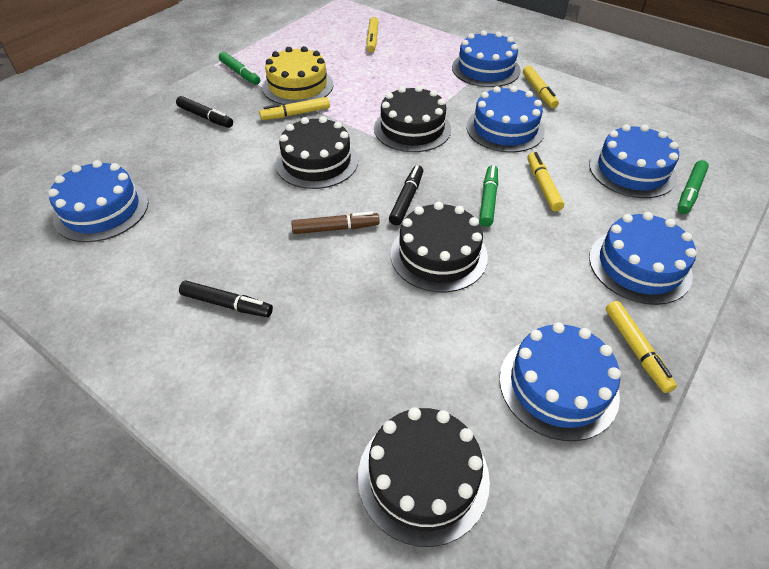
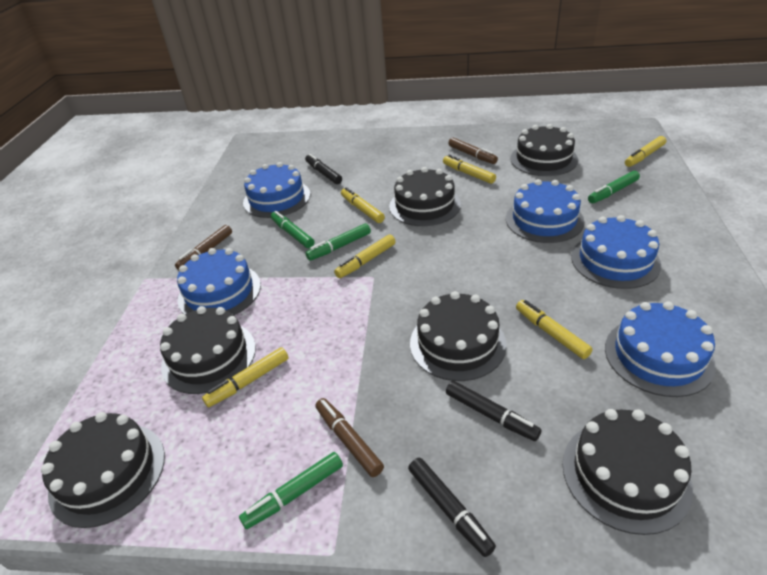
black cake: [275,116,358,189] [358,407,490,547] [374,85,451,152] [391,202,488,292] = 4 -> [41,412,165,528] [160,306,256,394] [389,167,461,226] [410,291,507,381] [510,124,578,176] [562,409,693,535] = 6
blue cake: [48,160,149,242] [452,30,521,87] [466,86,545,153] [499,322,621,441] [589,124,679,198] [589,212,697,305] = 6 -> [177,248,261,315] [243,162,310,218] [506,179,584,243] [571,215,661,289] [605,302,716,397] = 5
brown marker: [291,212,380,234] = 1 -> [175,225,232,270] [315,398,384,477] [448,138,498,164] = 3
green marker: [219,52,260,85] [479,165,498,227] [678,160,709,214] = 3 -> [239,452,343,529] [271,211,314,248] [305,223,371,261] [588,171,640,203] = 4
yellow cake: [262,46,334,105] = 1 -> none = 0
yellow marker: [259,97,330,120] [366,17,379,52] [523,66,559,108] [528,152,564,212] [606,301,677,393] = 5 -> [202,347,288,407] [334,235,396,278] [341,187,385,223] [443,155,496,184] [516,300,592,359] [625,136,666,167] = 6

